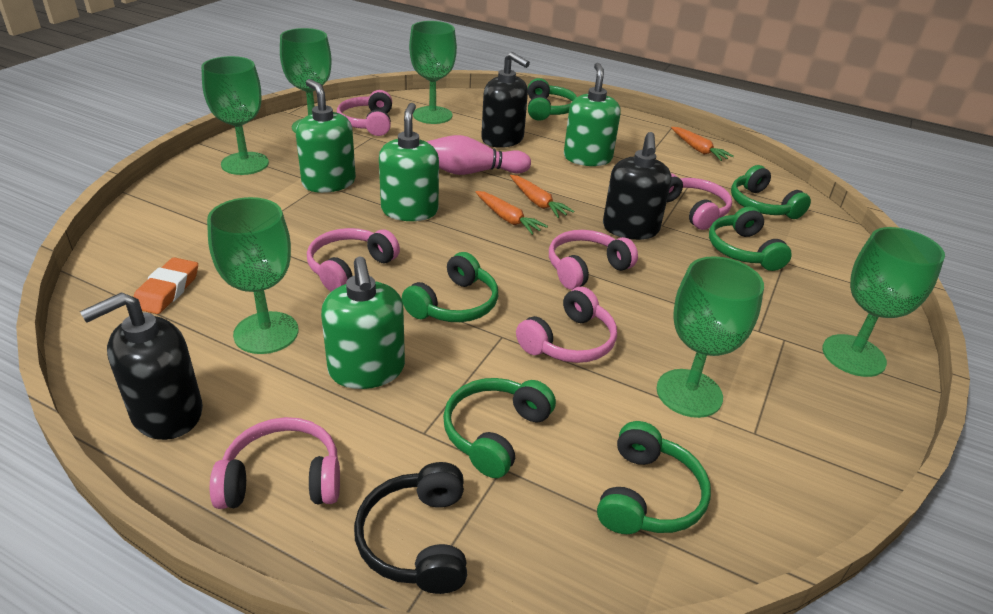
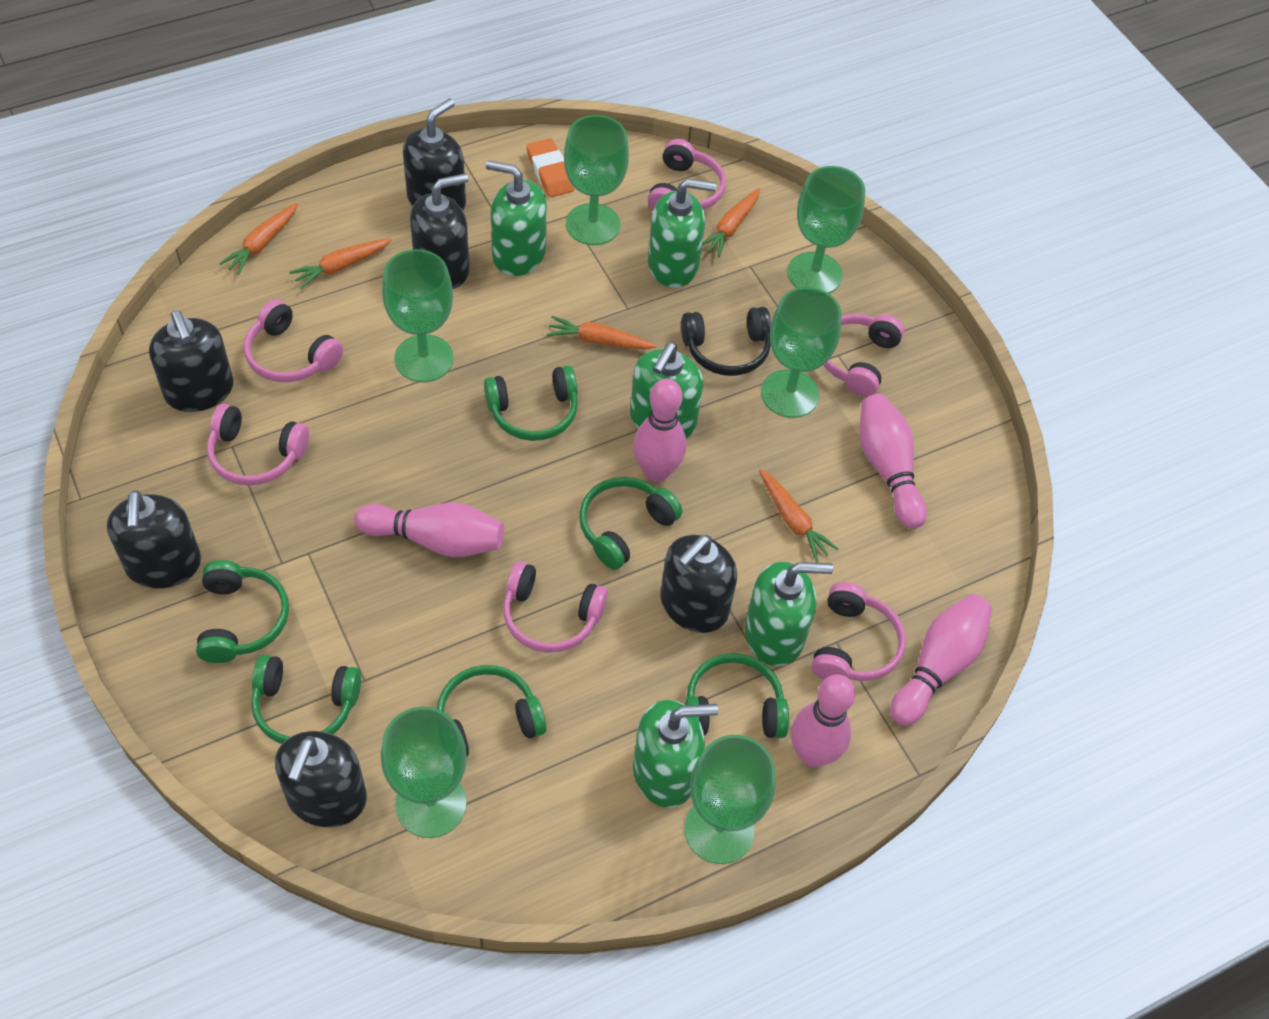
black soap dispenser: [80,292,203,440] [481,52,530,148] [603,132,671,240] = 3 -> [107,490,201,588] [149,310,234,412] [275,731,367,827] [403,98,466,210] [410,173,469,289] [660,535,737,633] = 6
green soap dispenser: [296,79,356,193] [321,256,405,389] [379,103,439,221] [564,63,621,166] = 4 -> [486,160,547,276] [630,343,703,438] [633,700,718,808] [648,179,717,288] [745,562,833,666] = 5
orange carrot: [476,191,548,235] [510,175,574,218] [671,127,734,161] = 3 -> [219,203,298,275] [289,238,392,289] [546,316,656,350] [702,188,760,257] [759,469,838,562] = 5
pink bowling pin: [426,135,531,175] = 1 -> [354,502,504,557] [633,378,686,482] [791,674,855,767] [860,394,927,529] [890,594,992,726] = 5

